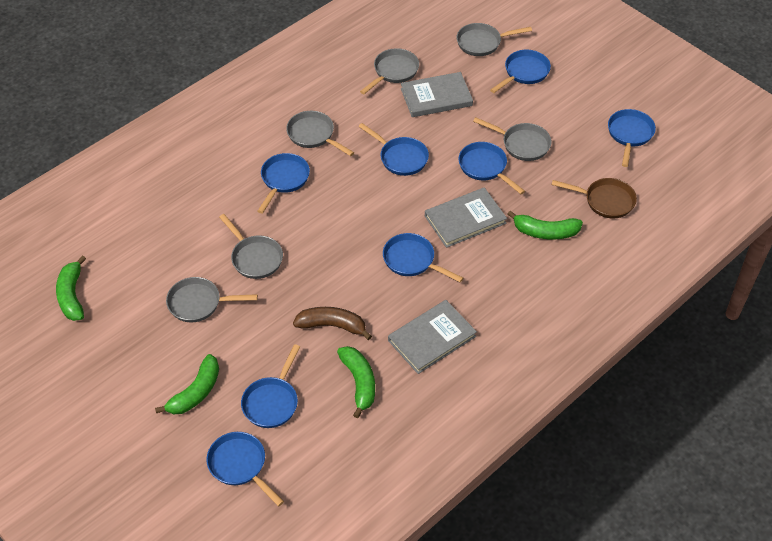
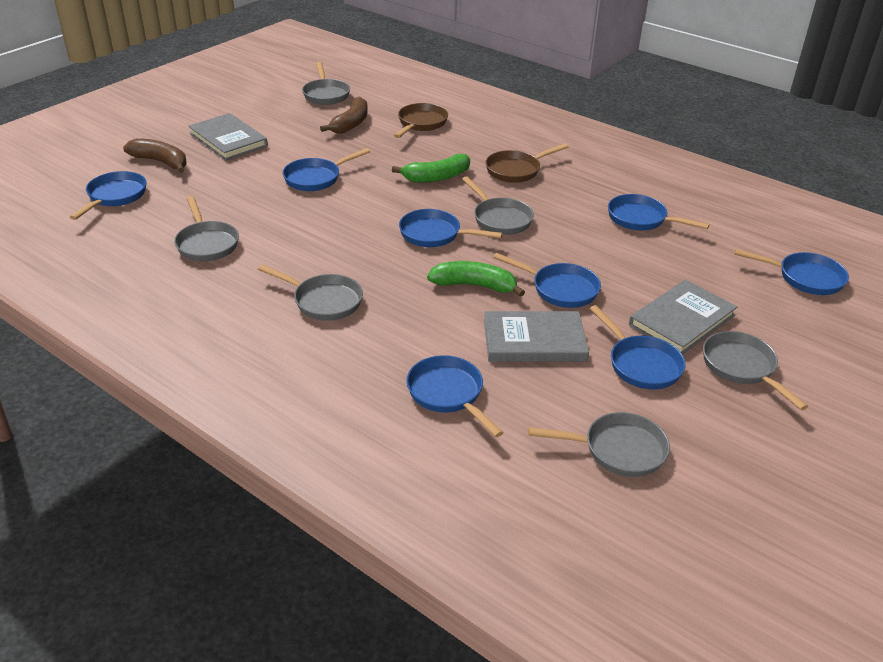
brown banana: [293,307,372,340] = 1 -> [123,138,187,173] [320,97,368,134] = 2
brown pan: [552,178,637,218] = 1 -> [394,103,448,138] [486,143,569,183] = 2
green banana: [56,256,86,321] [155,354,219,414] [337,346,375,418] [508,210,583,240] = 4 -> [392,154,470,182] [427,261,525,297] = 2

